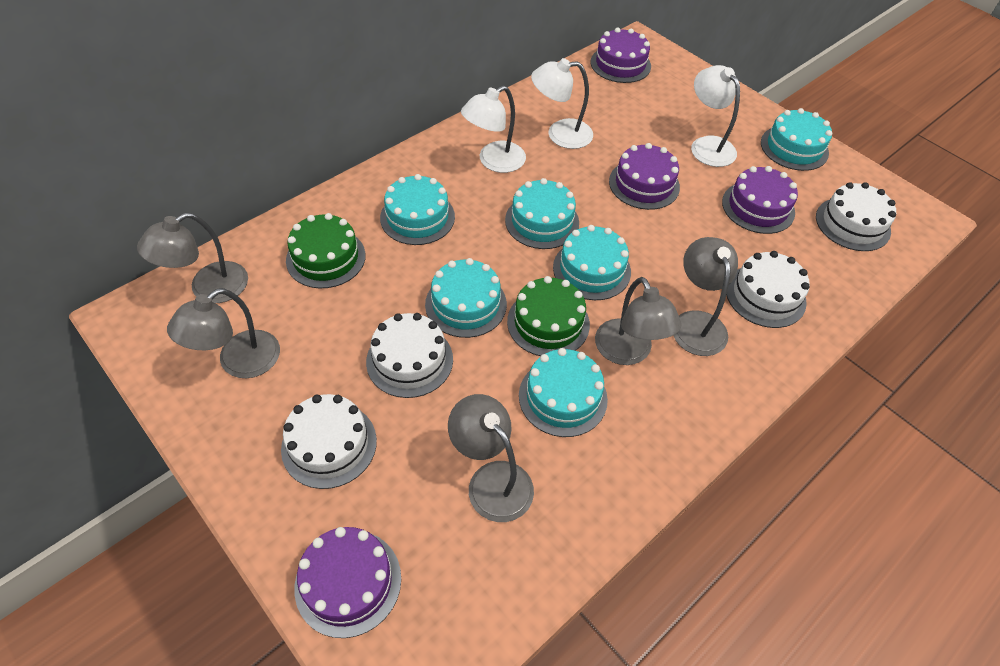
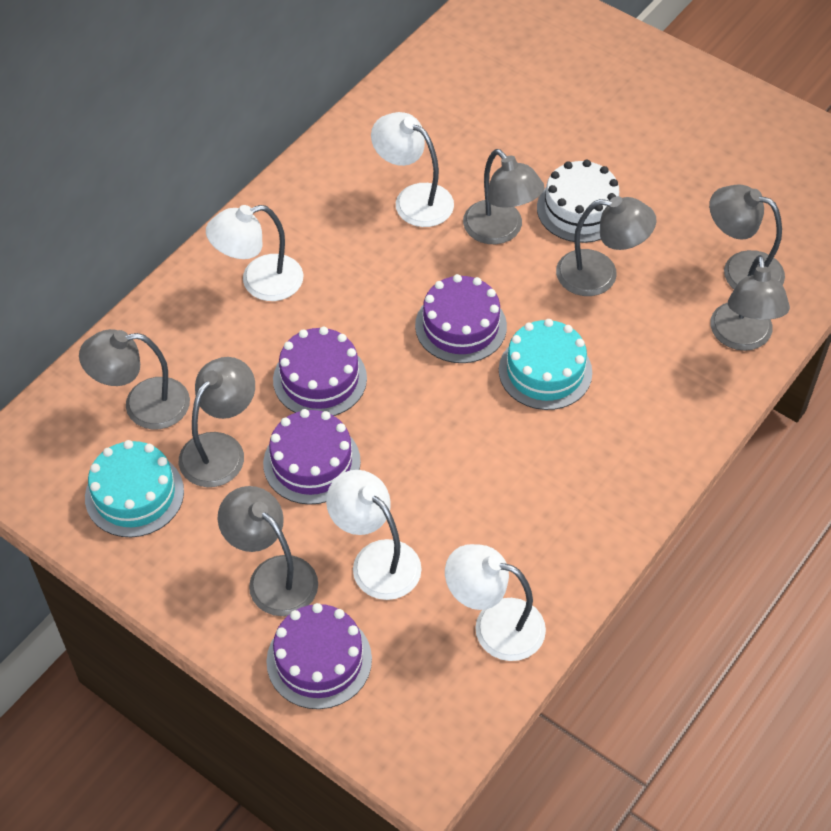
green cake: [286,213,366,288] [507,276,590,356] = 2 -> none = 0
grey lamp: [137,213,248,303] [167,288,280,378] [448,394,534,522] [595,277,682,365] [673,237,738,356] = 5 -> [79,329,190,429] [179,357,255,487] [218,486,318,616] [463,149,545,244] [556,196,657,296] [709,185,785,289] [710,255,790,351] = 7
turquoise cake: [380,174,455,245] [425,258,507,338] [505,178,579,249] [519,348,608,437] [553,225,631,300] [761,108,832,171] = 6 -> [85,440,184,537] [499,319,592,410] = 2
white cake: [281,394,377,489] [366,313,453,398] [727,251,810,328] [816,182,896,251] = 4 -> [537,160,620,243] = 1
white lamp: [461,86,526,173] [531,58,593,149] [691,65,740,167] = 3 -> [206,205,303,301] [326,470,422,600] [371,112,454,227] [445,544,546,661] = 4

